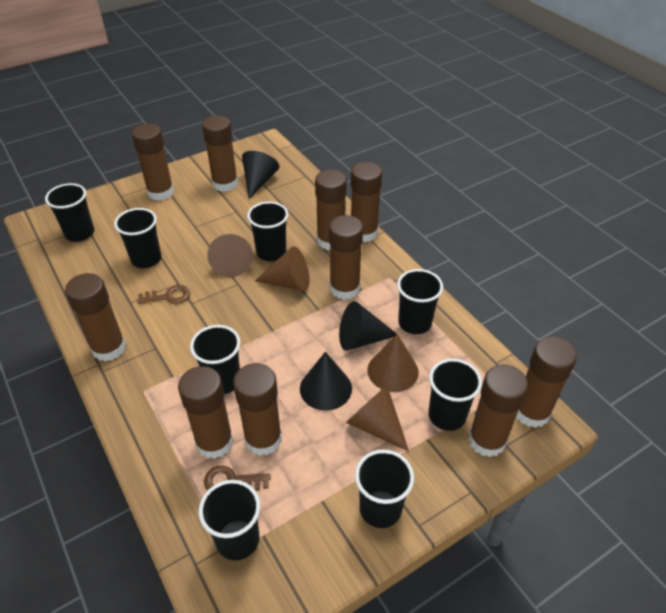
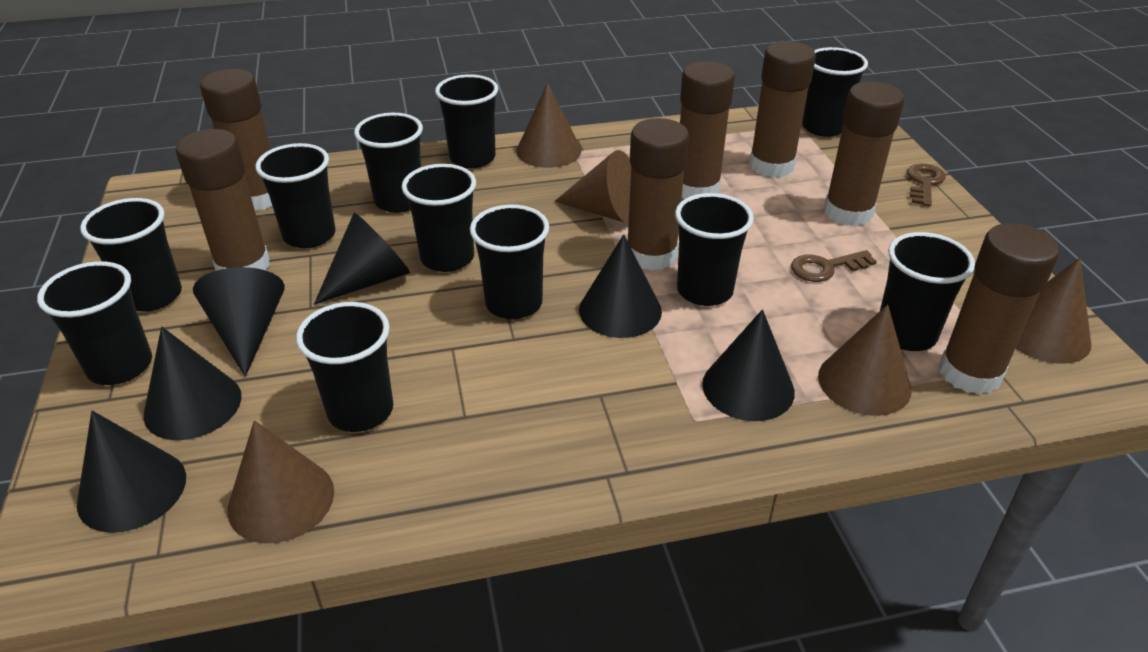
black cone: [242,151,279,199] [300,352,352,411] [339,301,399,351] = 3 -> [77,411,186,533] [144,327,242,440] [193,267,285,377] [314,213,410,305] [579,234,662,338] [702,309,795,421] = 6
black cup: [45,183,94,242] [114,208,162,268] [190,325,240,394] [199,480,260,560] [247,201,288,261] [355,450,414,528] [397,269,443,334] [428,359,482,431] = 8 -> [37,261,152,385] [80,198,182,311] [255,143,336,248] [296,302,393,432] [354,113,423,213] [402,164,476,272] [435,74,498,168] [470,205,549,319] [675,193,754,306] [802,47,868,137] [880,232,975,351] = 11
brown cone: [207,234,253,277] [255,246,309,291] [346,385,409,451] [367,334,419,392] = 4 -> [228,420,334,543] [516,83,581,168] [555,150,631,224] [818,304,912,416] [1015,258,1091,364] = 5
brown glue stick: [65,273,126,361] [132,124,174,201] [178,366,234,459] [202,116,238,192] [233,363,282,456] [315,169,347,250] [329,215,363,300] [351,162,382,242] [468,365,528,457] [516,336,577,428] = 10 -> [175,129,270,271] [200,69,273,211] [627,118,689,271] [680,61,735,199] [749,41,816,178] [824,81,904,226] [939,223,1059,395] = 7

